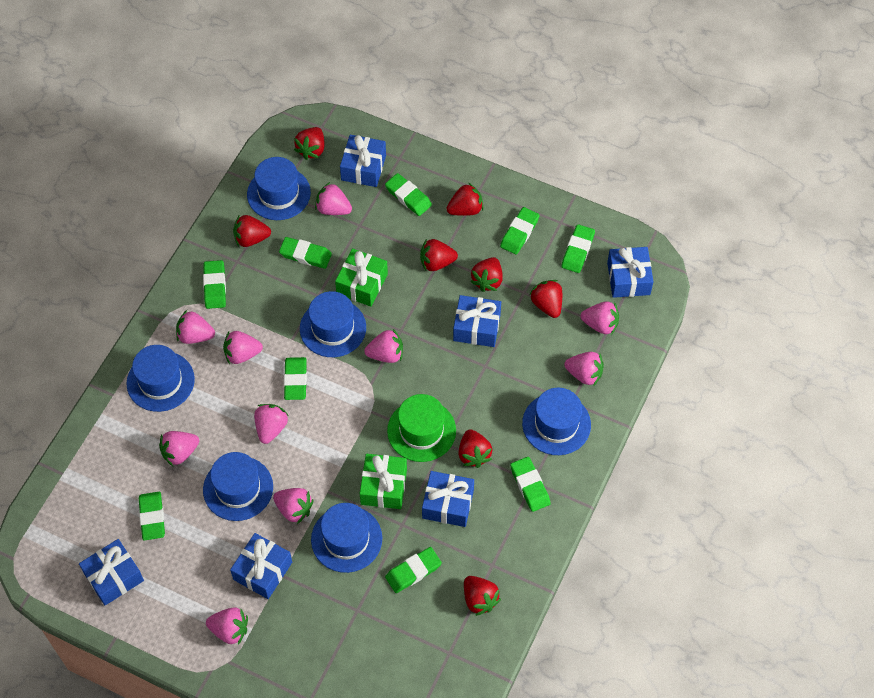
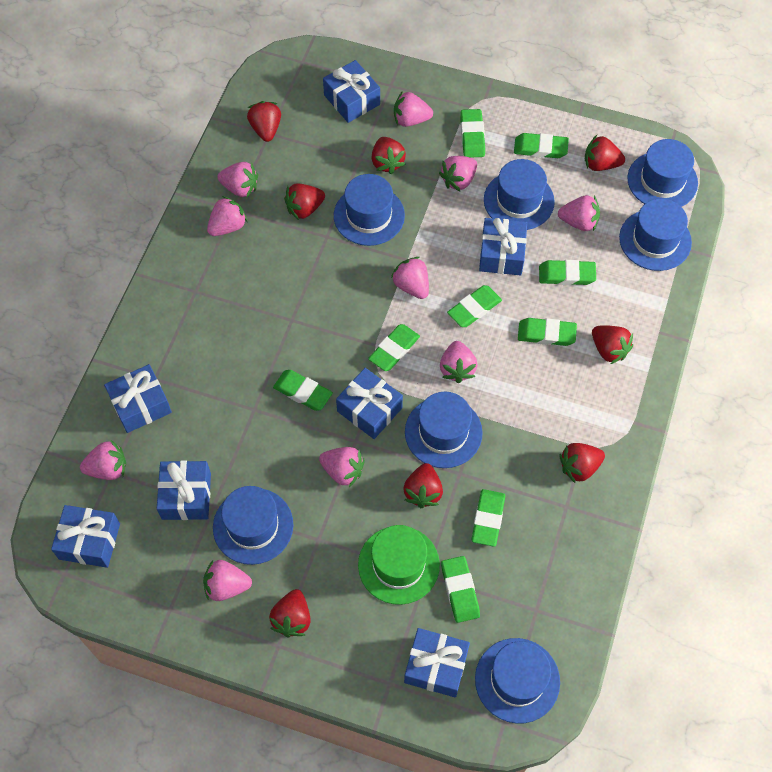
blue gift: [79,539,144,605] [230,533,292,599] [340,135,386,187] [422,471,474,527] [453,295,501,347] [607,247,653,298] = 6 -> [51,505,120,568] [104,364,172,433] [157,460,211,520] [323,60,380,123] [336,368,403,439] [404,628,470,698] [479,218,527,275] = 7
blue hat: [126,345,195,412] [203,452,273,521] [247,157,311,220] [300,291,366,357] [311,503,382,573] [522,388,591,455] = 6 -> [213,486,293,565] [334,174,405,246] [405,392,483,468] [475,638,560,723] [484,159,555,230] [619,198,692,271] [627,139,698,207] = 7
green gift: [335,249,388,307] [360,454,407,509] = 2 -> none = 0

